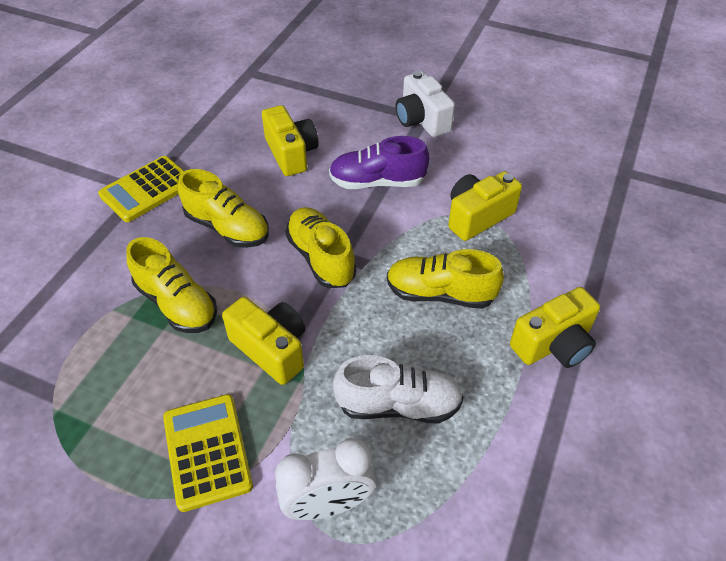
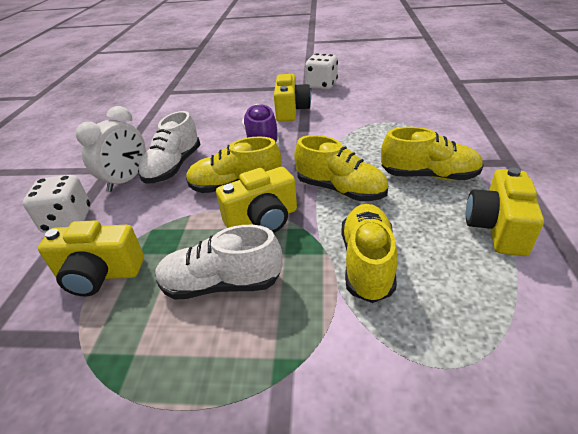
white camera: [396,71,455,137] = 1 -> none = 0
white dice: none = 0 -> [23,175,91,233] [305,53,338,89] = 2
white shoe: [333,355,464,423] = 1 -> [138,111,200,184] [155,225,283,300] = 2
yellow calculator: [98,156,184,222] [163,394,253,512] = 2 -> none = 0

